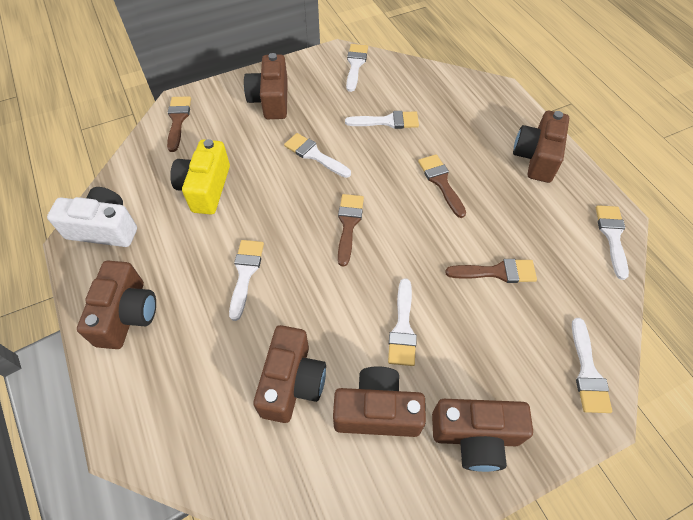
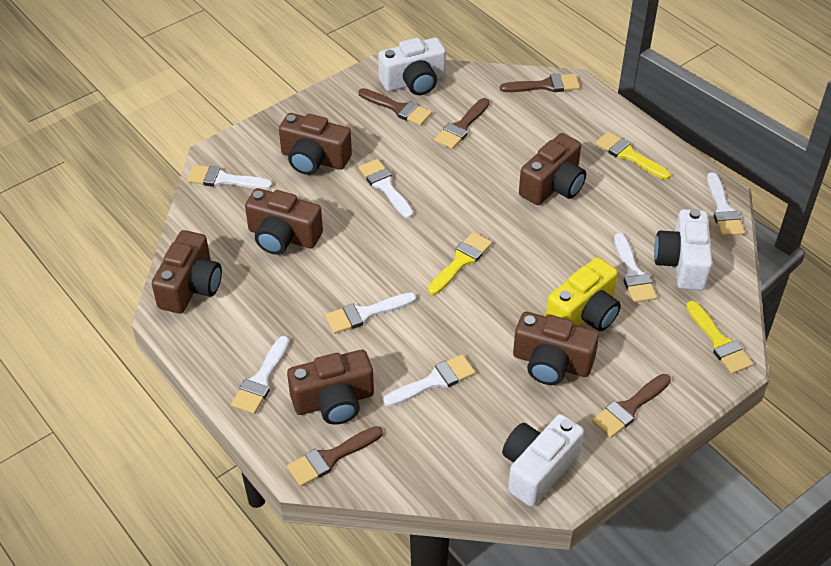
brown brush: [167,96,191,152] [338,194,364,267] [418,154,466,218] [445,259,537,283] = 4 -> [287,426,383,487] [359,88,432,126] [434,98,490,149] [500,74,580,92] [592,374,671,438] = 5
white camera: [47,187,137,247] = 1 -> [378,38,446,95] [502,414,584,507] [654,209,712,290] = 3
yellow brush: none = 0 -> [428,232,492,295] [595,131,671,180] [686,301,753,374] = 3

